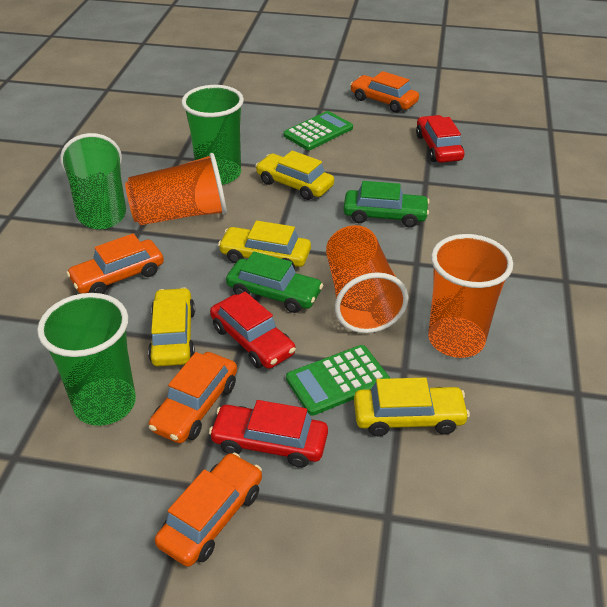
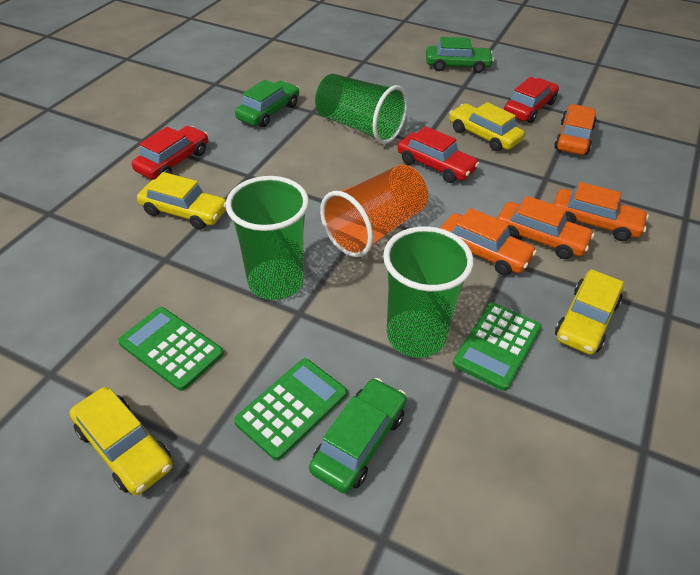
green calculator: [283,111,353,150] [286,345,390,416] = 2 -> [118,307,224,391] [234,358,347,460] [453,303,541,391] = 3
green car: [226,252,323,313] [343,181,430,228] = 2 -> [235,80,299,127] [309,378,407,494] [426,37,494,73] = 3
orange cup: [125,153,227,225] [326,225,408,333] [428,234,513,358] = 3 -> [320,165,428,257] = 1

